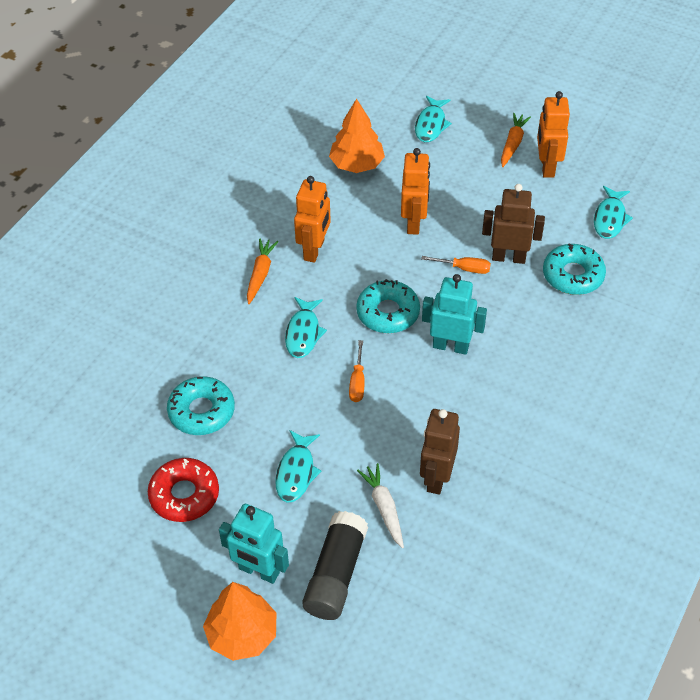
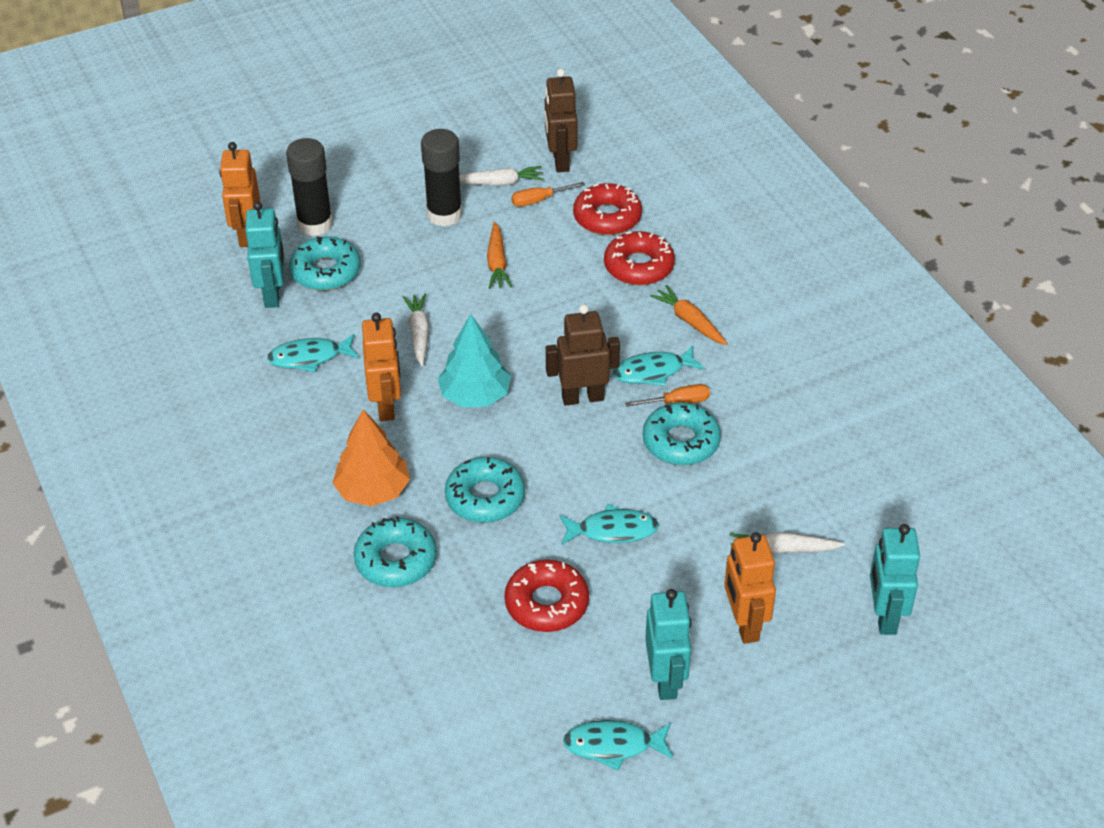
black glue stick: [302,511,368,620] = 1 -> [286,138,333,236] [421,129,462,227] = 2
orange tree: [203,582,276,661] [329,99,385,173] = 2 -> [332,409,410,506] = 1
red donut: [148,458,219,522] = 1 -> [504,560,589,632] [573,183,642,235] [604,231,675,286] = 3
turquoise donut: [167,376,235,435] [356,279,420,333] [543,244,606,295] = 3 -> [289,236,361,291] [354,516,437,587] [445,457,525,523] [643,402,721,466] = 4
turquoise robot: [219,504,289,584] [422,274,487,355] = 2 -> [245,201,284,308] [645,589,691,700] [870,524,920,635] = 3
turquoise tree: none = 0 -> [438,314,511,408] = 1
white carrot: [357,463,404,548] = 1 -> [403,294,429,366] [459,166,544,186] [730,532,845,554] = 3

